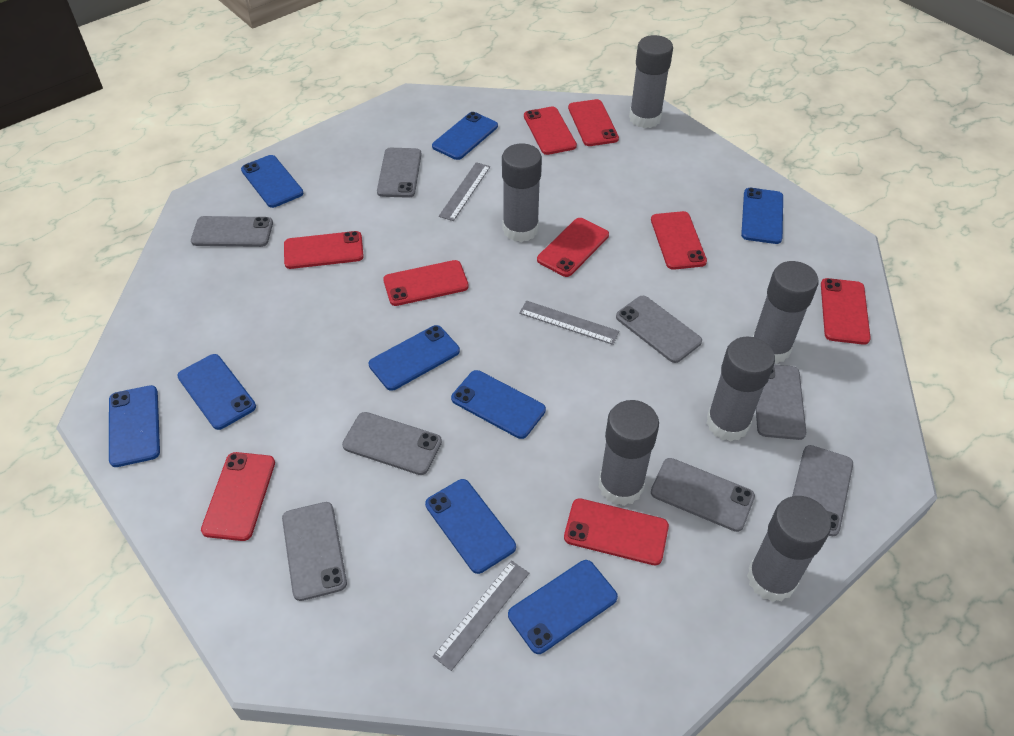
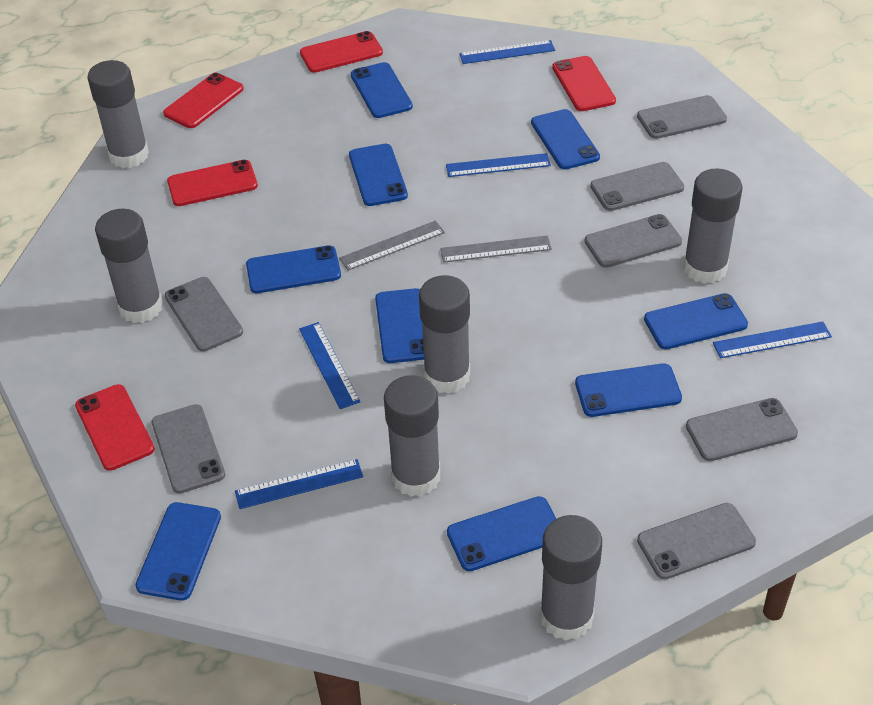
blue ruler: none = 0 -> [235,459,363,509] [299,322,360,409] [446,153,551,177] [459,40,555,64] [713,321,832,358] = 5
grey phone: [191,216,273,247] [282,502,347,601] [342,412,442,475] [377,148,422,198] [616,296,702,363] [651,458,755,532] [756,365,806,440] [792,445,853,536] = 8 -> [152,404,225,494] [165,277,243,351] [585,214,682,268] [590,162,684,211] [637,95,727,139] [637,503,756,579] [686,398,798,461] = 7
grey ruler: [433,560,529,671] [439,162,490,221] [519,301,619,345] = 3 -> [339,221,445,271] [440,235,552,263] = 2
red phone: [201,452,275,541] [284,231,364,269] [383,260,469,306] [524,107,577,155] [537,218,609,277] [564,498,669,565] [568,99,619,146] [651,211,707,270] [821,278,871,345] = 9 -> [75,384,155,471] [163,73,244,128] [167,160,258,206] [300,31,383,73] [552,56,616,111] = 5

